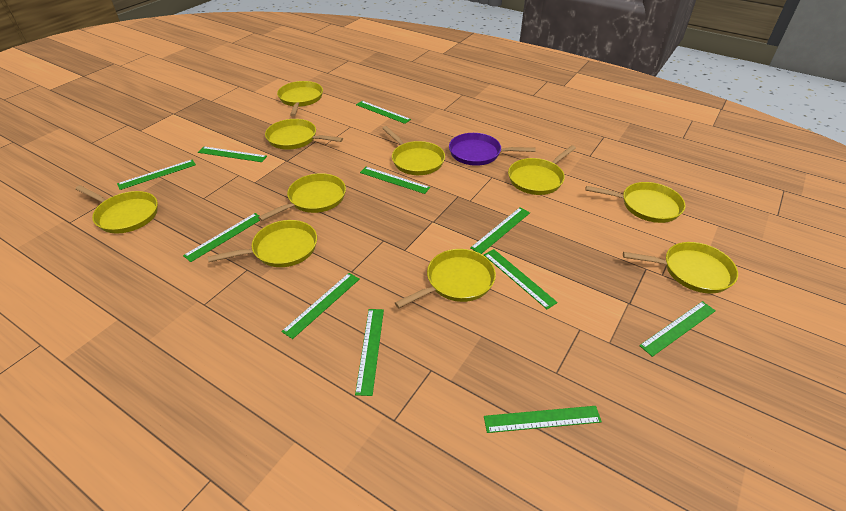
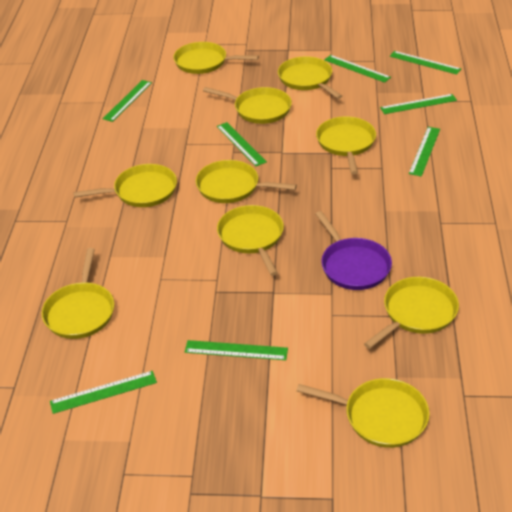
green ruler: [117,159,196,190] [183,213,260,262] [198,146,267,162] [281,273,360,339] [355,309,384,396] [356,101,411,124] [360,167,430,194] [470,208,530,254] [484,249,558,309] [484,406,602,433] [639,301,716,357] = 11 -> [50,371,157,414] [103,80,152,122] [185,340,288,360] [217,122,267,166] [324,55,391,83] [380,94,457,114] [390,51,461,75] [409,127,440,177] = 8

